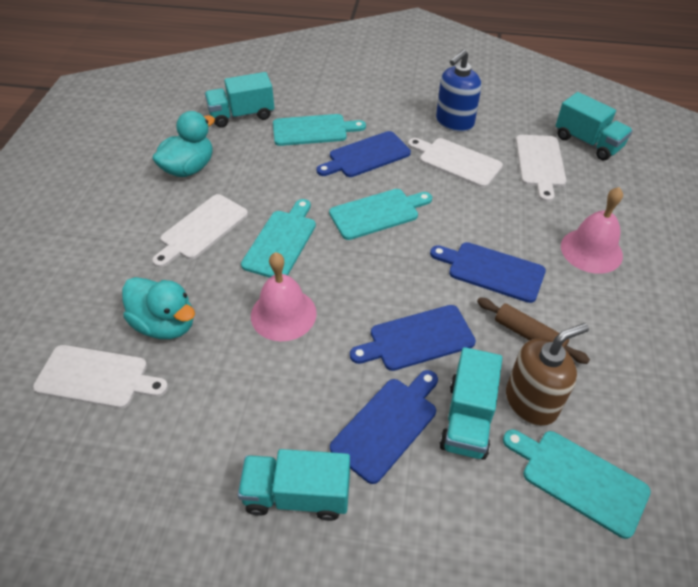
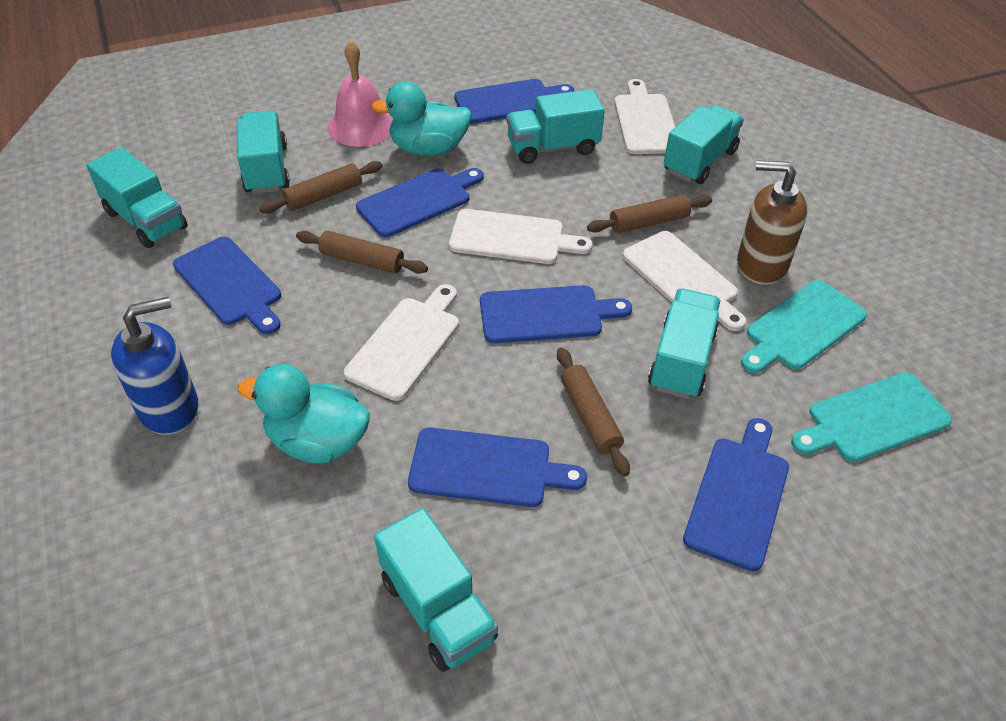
blue cutting board: [316,131,411,177] [330,370,438,484] [350,305,476,371] [430,242,546,303] = 4 -> [173,237,281,334] [356,168,484,237] [408,428,587,507] [454,79,574,124] [480,285,632,343] [683,418,789,572] = 6
brown rolling pin: [477,298,590,364] = 1 -> [259,161,382,214] [296,231,428,274] [557,348,630,476] [587,194,712,233] = 4
pink bell: [251,252,317,341] [561,187,623,274] = 2 -> [327,41,393,147] = 1
turquoise cutting board: [241,199,316,278] [273,114,366,146] [329,189,432,240] [503,430,651,539] = 4 -> [741,280,867,373] [791,372,952,462] = 2
turquoise truck: [205,72,275,128] [238,449,350,521] [440,347,502,460] [556,92,633,160] = 4 -> [86,147,188,248] [237,110,290,194] [374,508,498,672] [507,89,605,164] [648,289,721,399] [664,105,744,184] = 6

